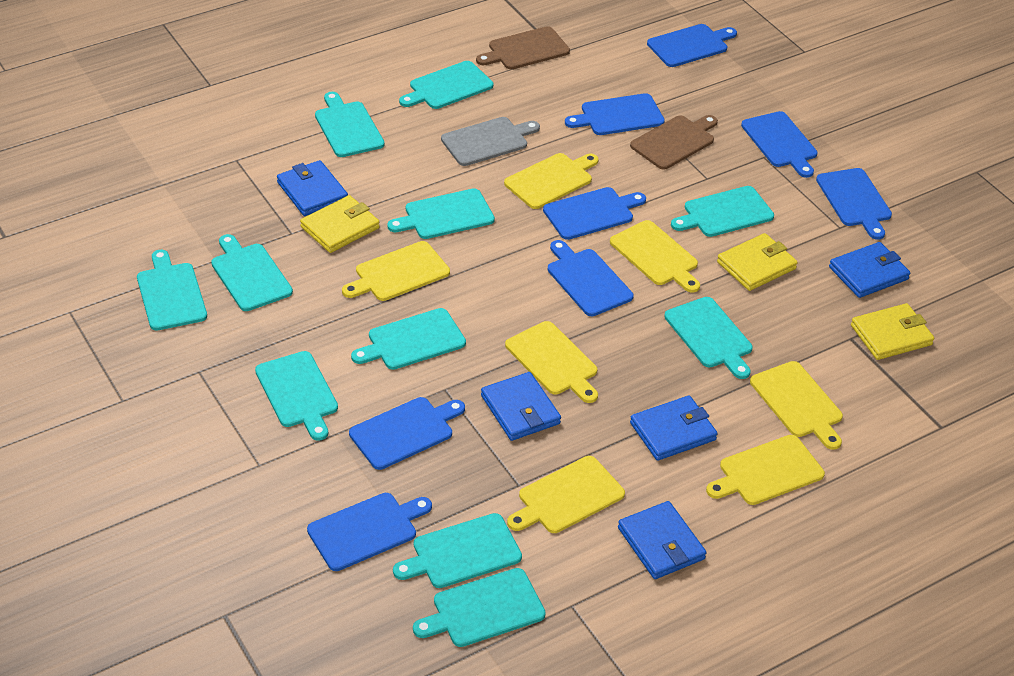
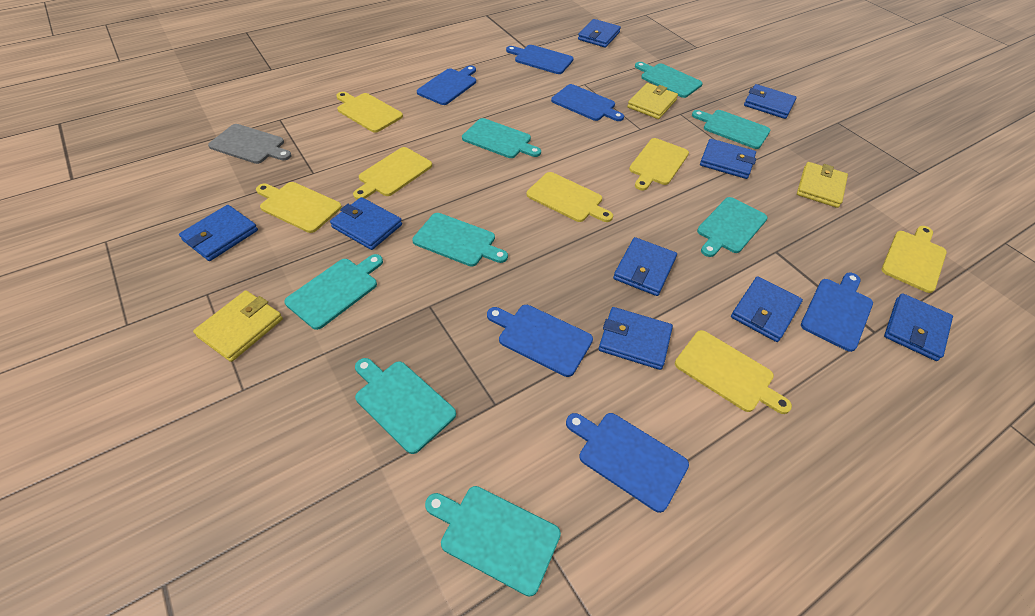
blue cutting board: [307,493,432,571] [349,397,465,470] [543,187,646,240] [548,240,634,316] [565,93,665,135] [647,24,737,67] [741,111,818,178] [816,168,892,240] = 8 -> [417,65,476,105] [487,305,593,377] [506,45,573,74] [551,84,624,121] [566,413,689,513] [801,273,873,352] = 6
blue wallet: [277,160,348,216] [481,372,561,441] [618,501,707,579] [630,396,718,461] [829,242,910,298] = 5 -> [179,205,258,261] [330,197,402,250] [578,19,621,48] [599,307,673,370] [613,237,677,296] [700,139,756,179] [731,276,803,342] [744,84,797,119] [884,293,953,361] = 9
brown cutting board: [476,26,570,70] [630,115,718,170] = 2 -> none = 0
turquoise cutting board: [137,250,207,331] [211,234,293,311] [255,351,338,441] [315,92,385,157] [351,308,466,370] [387,188,495,239] [393,513,522,588] [399,61,493,109] [413,568,546,647] [664,297,753,379] [671,186,774,237] = 11 -> [284,254,383,330] [355,358,456,454] [412,213,508,266] [425,486,561,597] [462,118,541,158] [635,62,703,98] [692,110,770,149] [697,197,767,257] = 8

